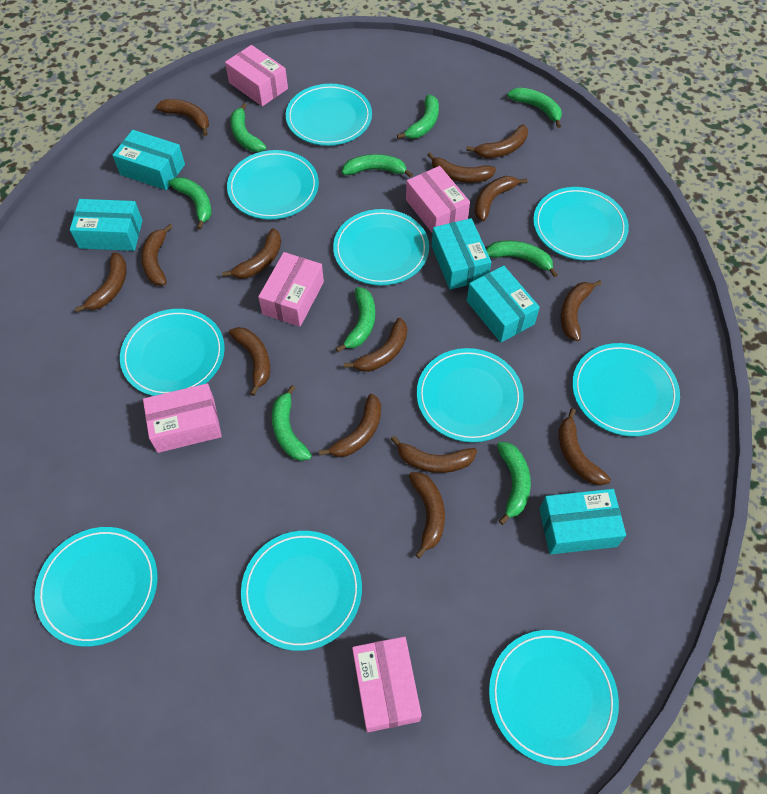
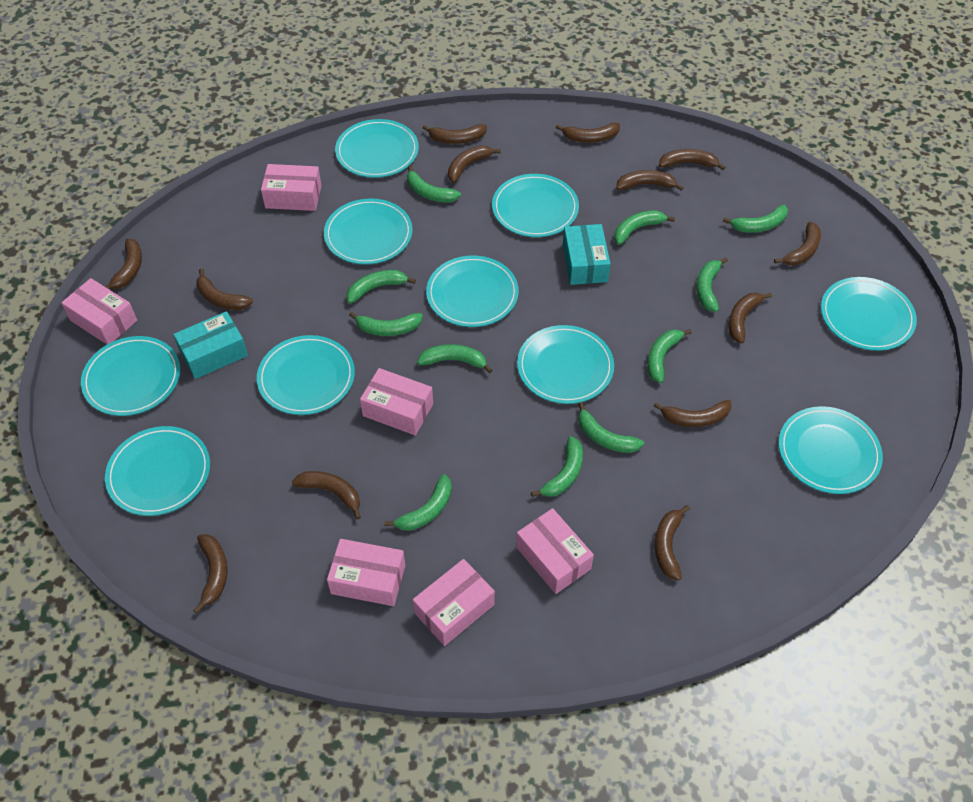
brown banana: [75,252,127,312] [141,224,173,285] [156,99,209,136] [222,228,281,278] [229,327,270,396] [319,394,381,457] [344,318,407,372] [391,436,477,473] [409,472,445,558] [427,152,496,183] [466,124,528,158] [474,176,527,221] [559,408,611,485] [561,280,602,341] = 14 -> [105,239,142,289] [193,534,227,614] [197,268,253,310] [292,471,361,520] [423,124,487,144] [448,145,501,183] [556,123,620,143] [616,170,684,191] [653,400,731,427] [654,505,690,580] [659,149,726,170] [728,293,772,343] [774,222,821,265] = 13
green banana: [168,177,212,230] [230,103,267,152] [272,385,312,461] [336,287,375,352] [342,154,413,178] [397,95,439,139] [486,240,558,277] [497,442,531,525] [507,87,562,128] = 9 -> [346,270,416,304] [349,312,423,336] [384,474,452,531] [407,165,461,202] [417,344,493,373] [531,436,583,497] [578,402,644,453] [614,210,675,245] [647,329,692,383] [696,257,728,312] [723,205,788,233] = 11
pink box: [143,383,222,453] [225,45,288,106] [258,252,324,327] [352,636,422,732] [406,166,470,233] = 5 -> [61,278,137,344] [261,164,322,211] [327,539,405,606] [360,368,433,435] [413,559,495,646] [516,508,594,594] = 6
turquoise box: [70,199,143,251] [112,130,185,190] [431,218,491,289] [467,265,540,343] [540,489,626,555] = 5 -> [173,311,248,379] [563,224,610,285] = 2

